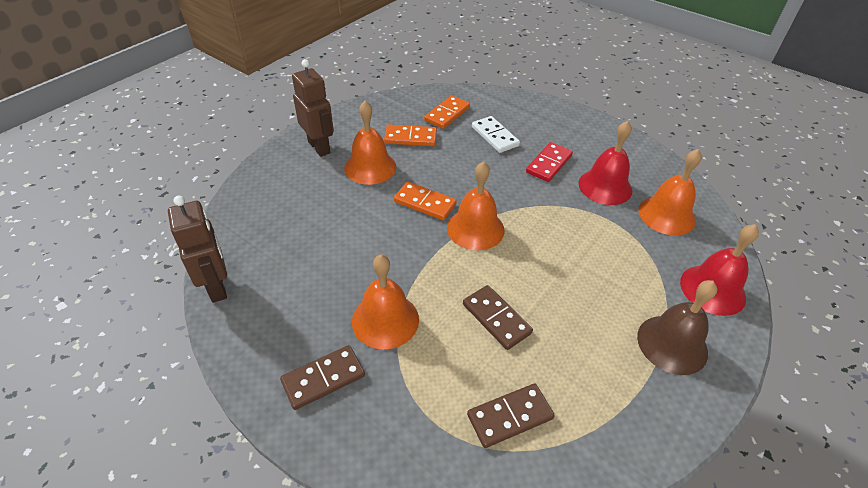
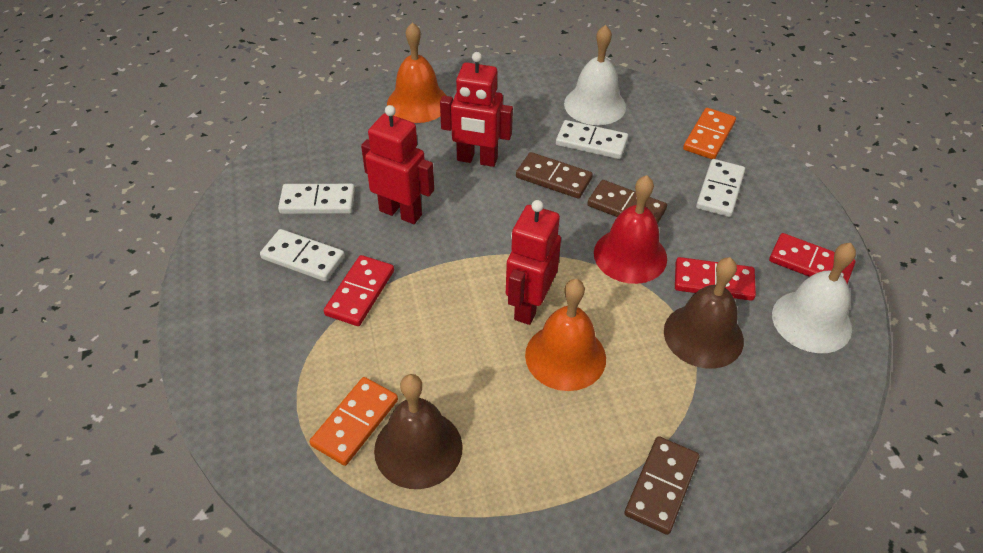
brown bell: [637,280,717,375] = 1 -> [374,374,463,489] [664,257,744,369] = 2
brown robot: [168,196,227,303] [292,59,334,157] = 2 -> none = 0
orange bell: [344,101,396,185] [352,254,419,349] [447,161,505,250] [638,149,702,235] = 4 -> [387,22,447,123] [525,279,606,391] = 2
orange domino: [384,125,437,146] [394,182,456,220] [424,95,470,129] = 3 -> [310,377,398,466] [683,108,736,159] = 2
red bell: [579,121,632,205] [680,224,759,316] = 2 -> [594,175,667,284] = 1
red domino: [526,142,573,182] = 1 -> [324,255,394,326] [675,257,756,301] [769,233,855,284] = 3
red robot: none = 0 -> [361,105,434,224] [440,52,513,167] [506,200,561,325] = 3
white bell: none = 0 -> [564,25,626,125] [772,243,856,353] = 2
white domino: [472,116,520,153] = 1 -> [260,229,345,281] [278,184,355,214] [556,120,628,159] [696,159,745,217] = 4

